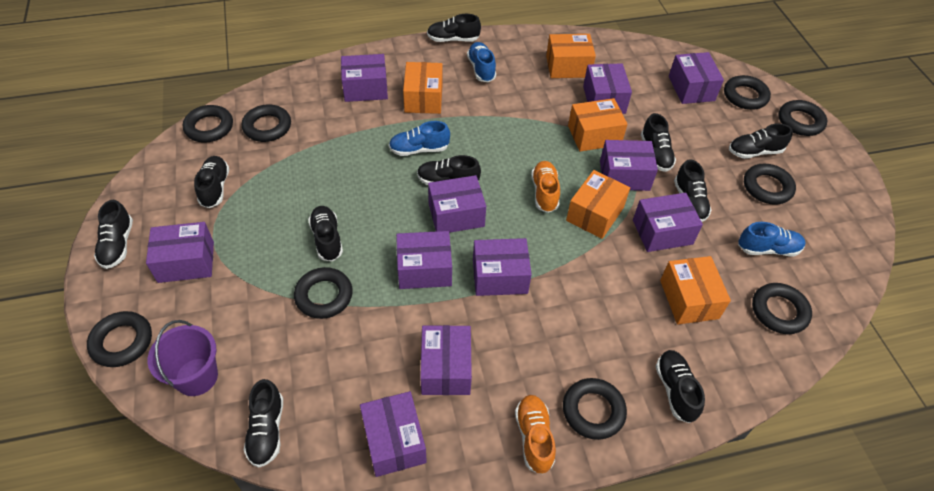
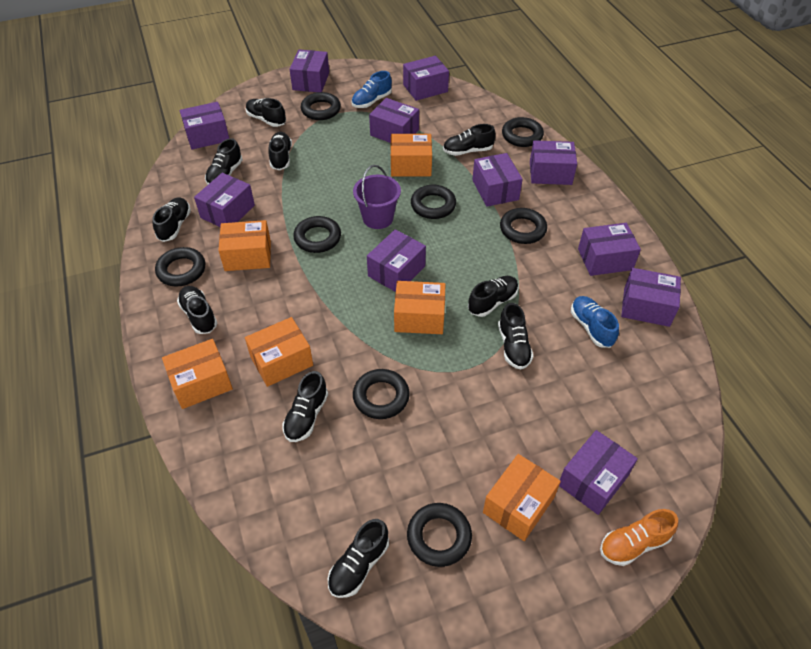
black ring: [87,311,152,367] [183,105,233,143] [242,105,291,142] [294,267,353,319] [563,378,627,440] [724,75,771,110] [744,164,796,205] [752,283,812,334] [779,100,827,136] = 9 -> [155,247,206,287] [293,216,341,253] [301,92,341,120] [353,369,410,419] [407,503,472,567] [411,185,456,219] [500,208,547,244] [502,117,544,147] = 8
blue shoe: [389,121,450,156] [467,42,496,82] [738,222,805,256] = 3 -> [352,71,392,108] [571,296,619,348] = 2
orange box: [403,62,443,114] [546,34,596,78] [566,170,630,239] [568,98,628,152] [660,256,731,324] = 5 -> [162,339,233,409] [218,220,271,271] [245,317,313,387] [391,134,432,176] [394,281,446,334] [483,454,561,541] = 6
orange shoe: [515,395,556,474] [531,161,560,213] = 2 -> [600,509,678,566] = 1

